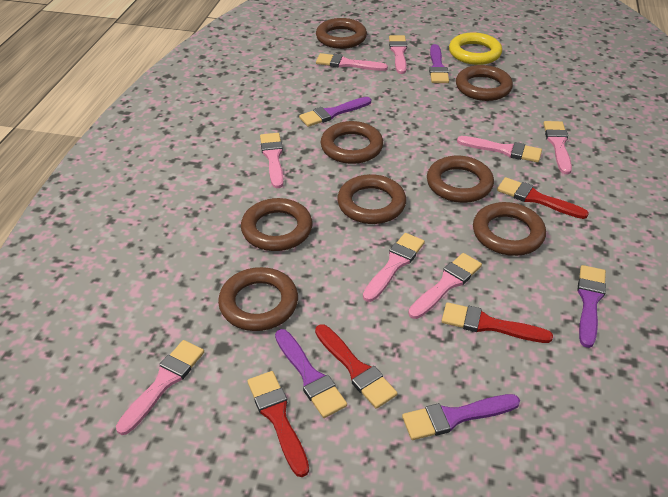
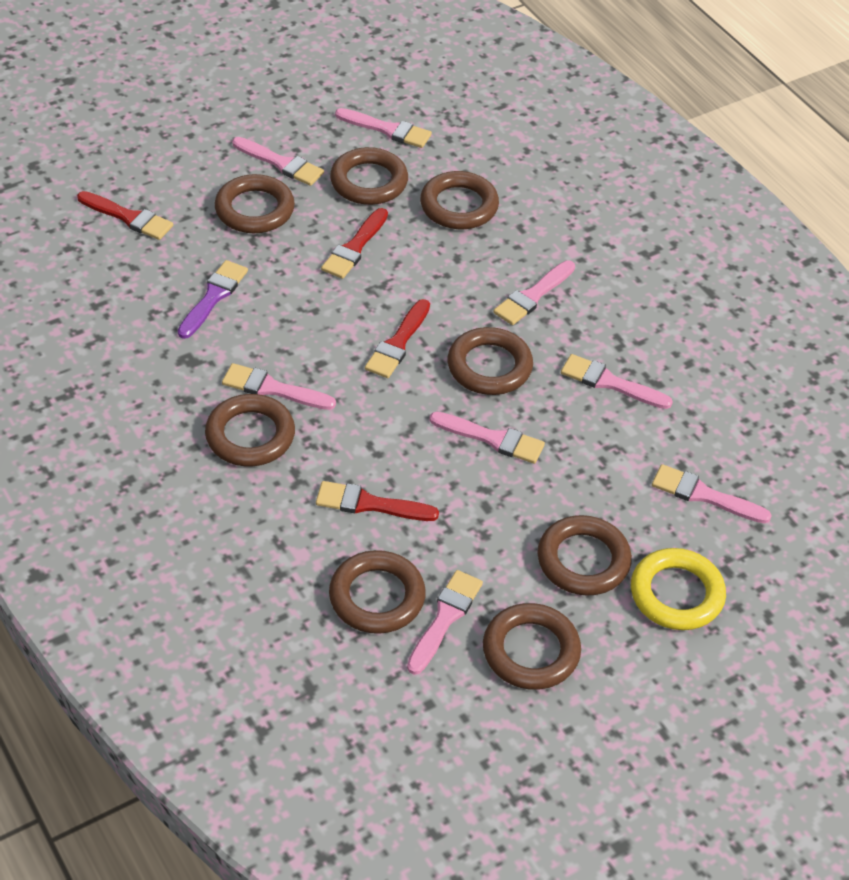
purple brush: [275,329,347,418] [299,97,371,127] [402,394,520,440] [429,44,449,83] [577,265,606,348] = 5 -> [178,260,248,339] = 1

